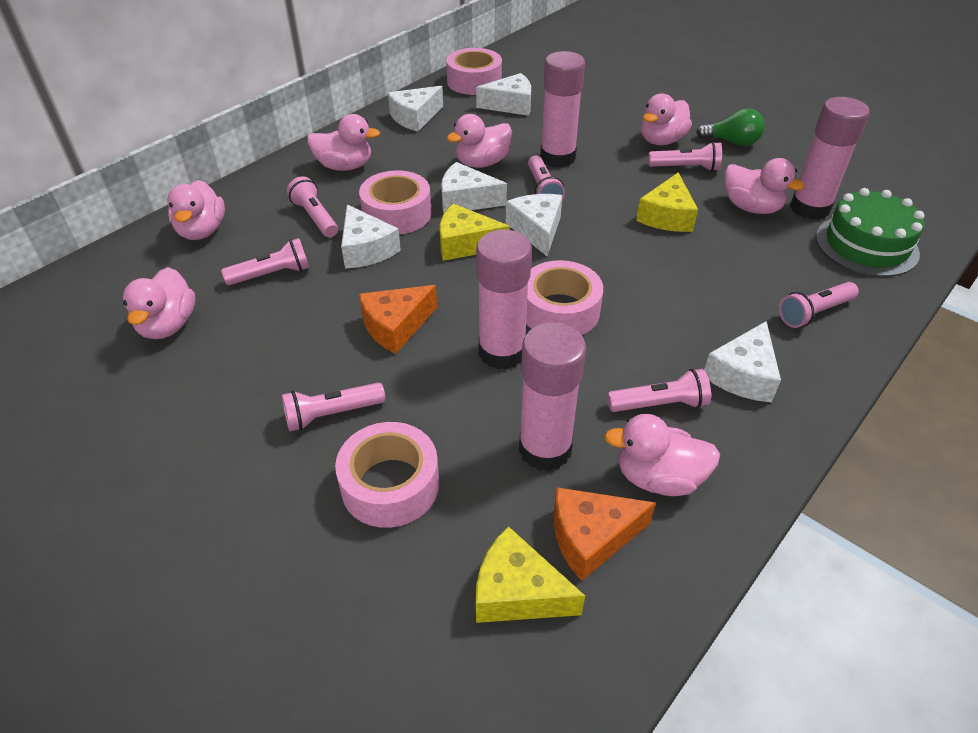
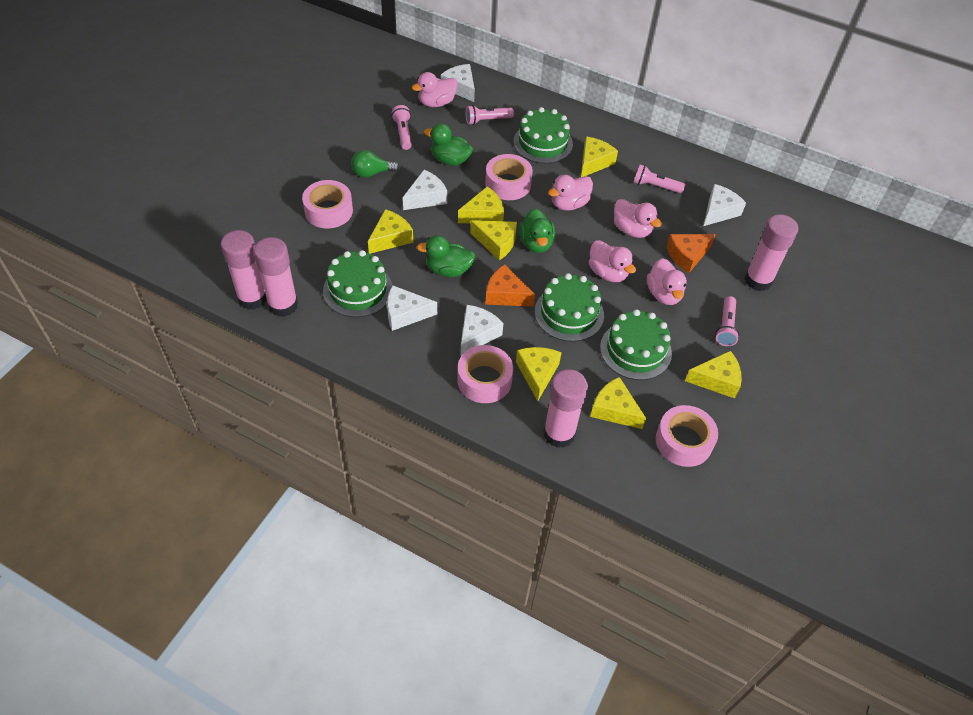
green cake: [816,188,924,277] = 1 -> [323,250,392,317] [513,107,573,164] [535,273,604,342] [600,309,672,380] = 4
green duck: none = 0 -> [417,235,475,277] [424,123,473,166] [519,209,555,253] = 3
pink duck: [123,267,195,339] [167,180,225,240] [307,114,380,171] [447,114,512,168] [604,414,720,496] [641,94,692,145] [725,158,805,214] = 7 -> [412,72,458,107] [548,175,593,211] [589,240,636,282] [614,199,662,238] [647,258,687,305] = 5
pink flashlight: [221,238,310,285] [282,382,385,432] [287,176,338,238] [528,155,565,200] [607,369,711,412] [648,142,722,171] [779,282,859,328] = 7 -> [391,105,412,150] [465,105,514,125] [633,164,685,193] [715,296,739,346] = 4
white cheese: [341,204,401,269] [388,86,443,132] [441,162,507,213] [476,73,531,116] [506,194,562,256] [704,321,781,402] = 6 -> [387,286,437,331] [403,170,447,210] [441,64,475,102] [460,305,503,356] [704,184,746,226] = 5
yellow cheese: [440,204,510,261] [476,526,585,623] [636,172,698,232] = 3 -> [368,209,413,254] [458,186,504,224] [470,220,517,260] [516,347,562,401] [581,136,618,177] [590,377,646,429] [685,351,742,398] = 7

